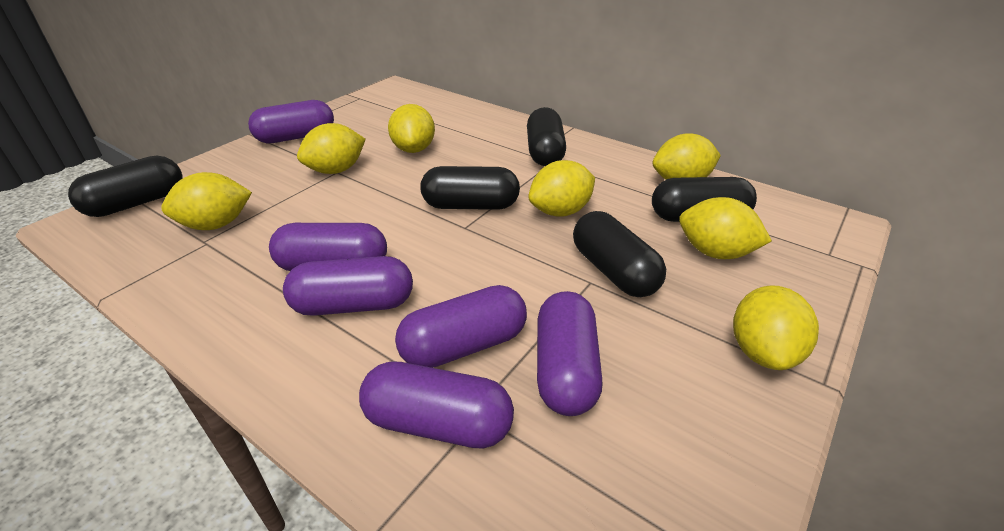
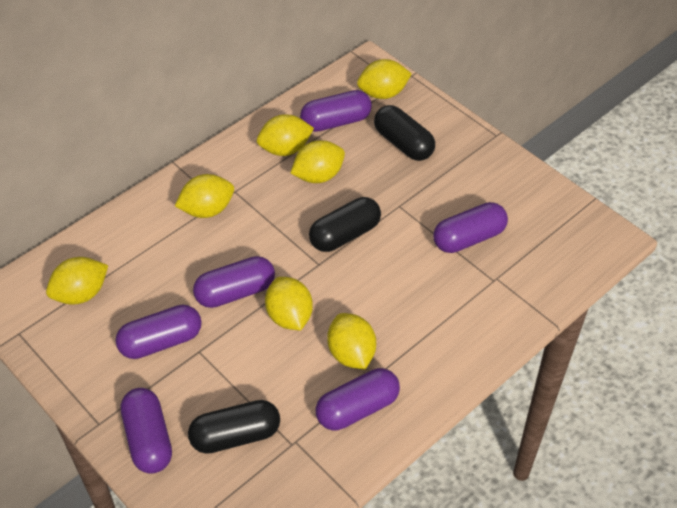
black capsule: [68,156,183,217] [420,166,520,210] [527,107,566,166] [573,211,666,297] [652,177,757,222] = 5 -> [188,400,280,454] [309,197,381,252] [374,105,435,161] = 3

